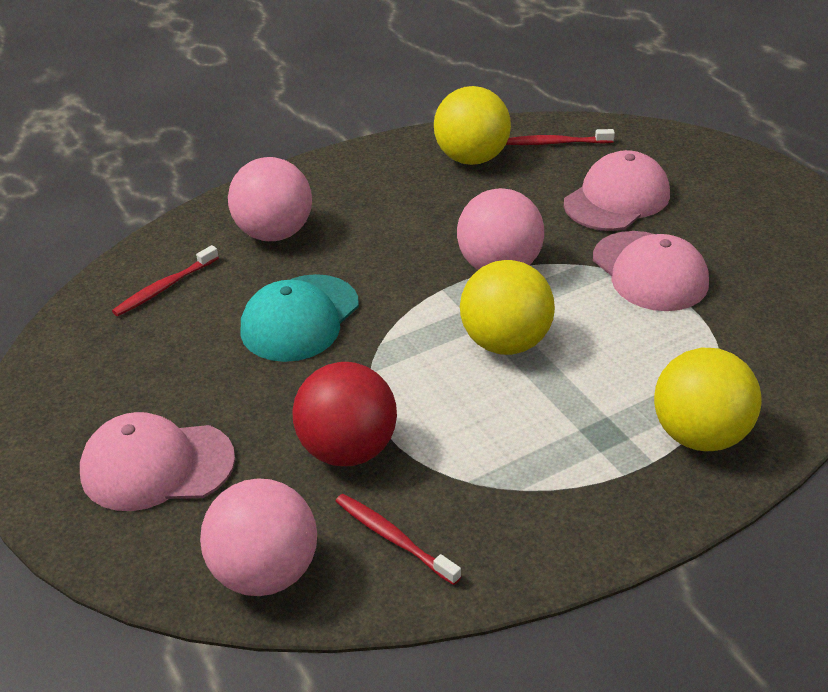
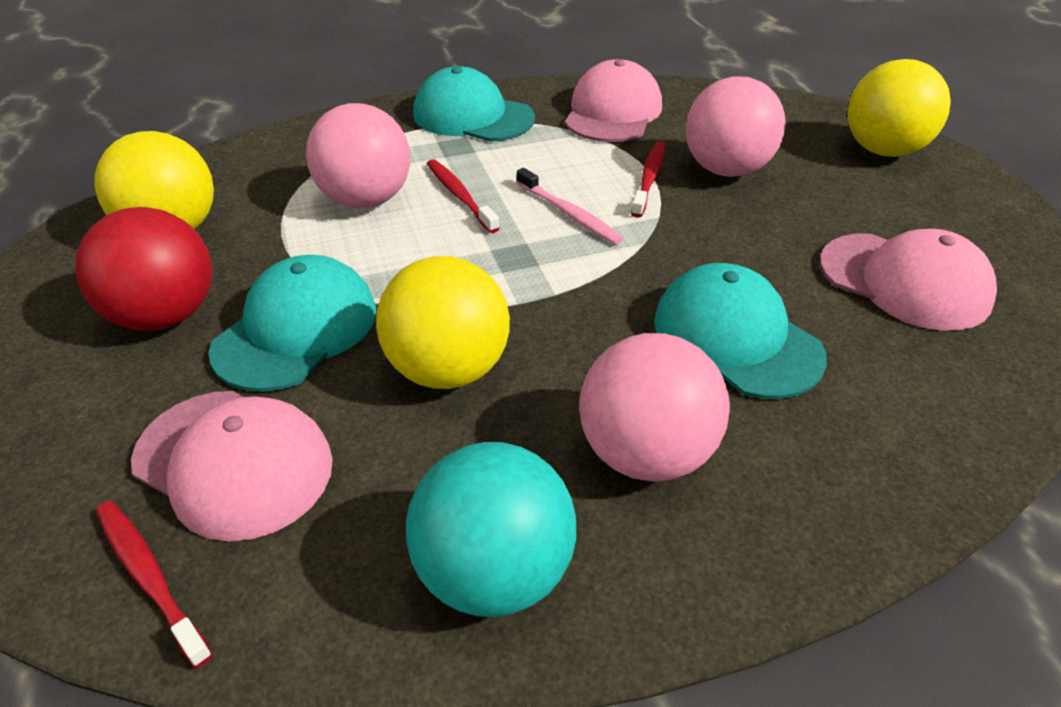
pink toothbrush: none = 0 -> [516,168,623,245] = 1
turquoise ball: none = 0 -> [406,442,576,617] = 1
turquoise cap: [240,274,359,362] = 1 -> [209,255,376,392] [413,66,535,141] [654,263,827,399] = 3

